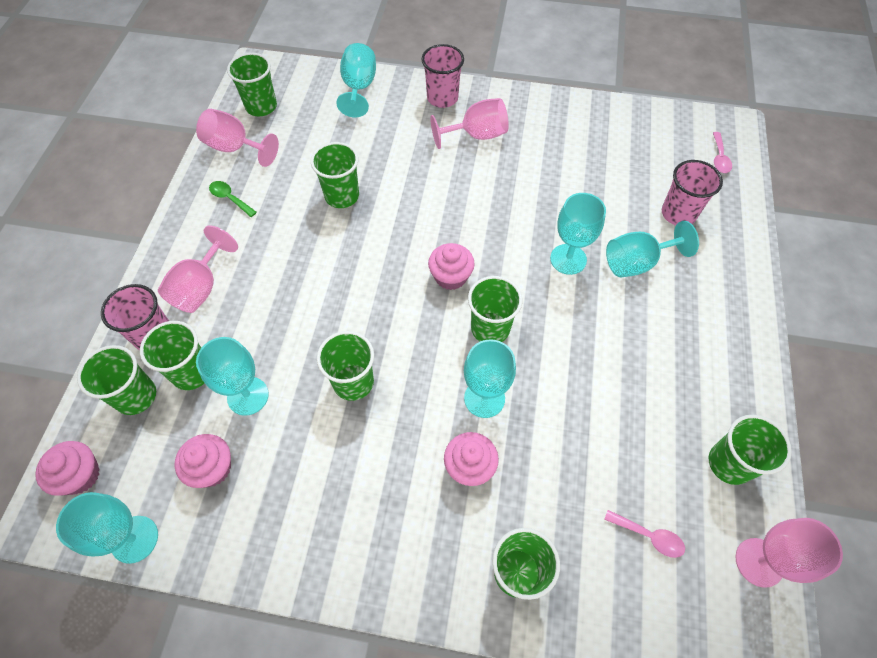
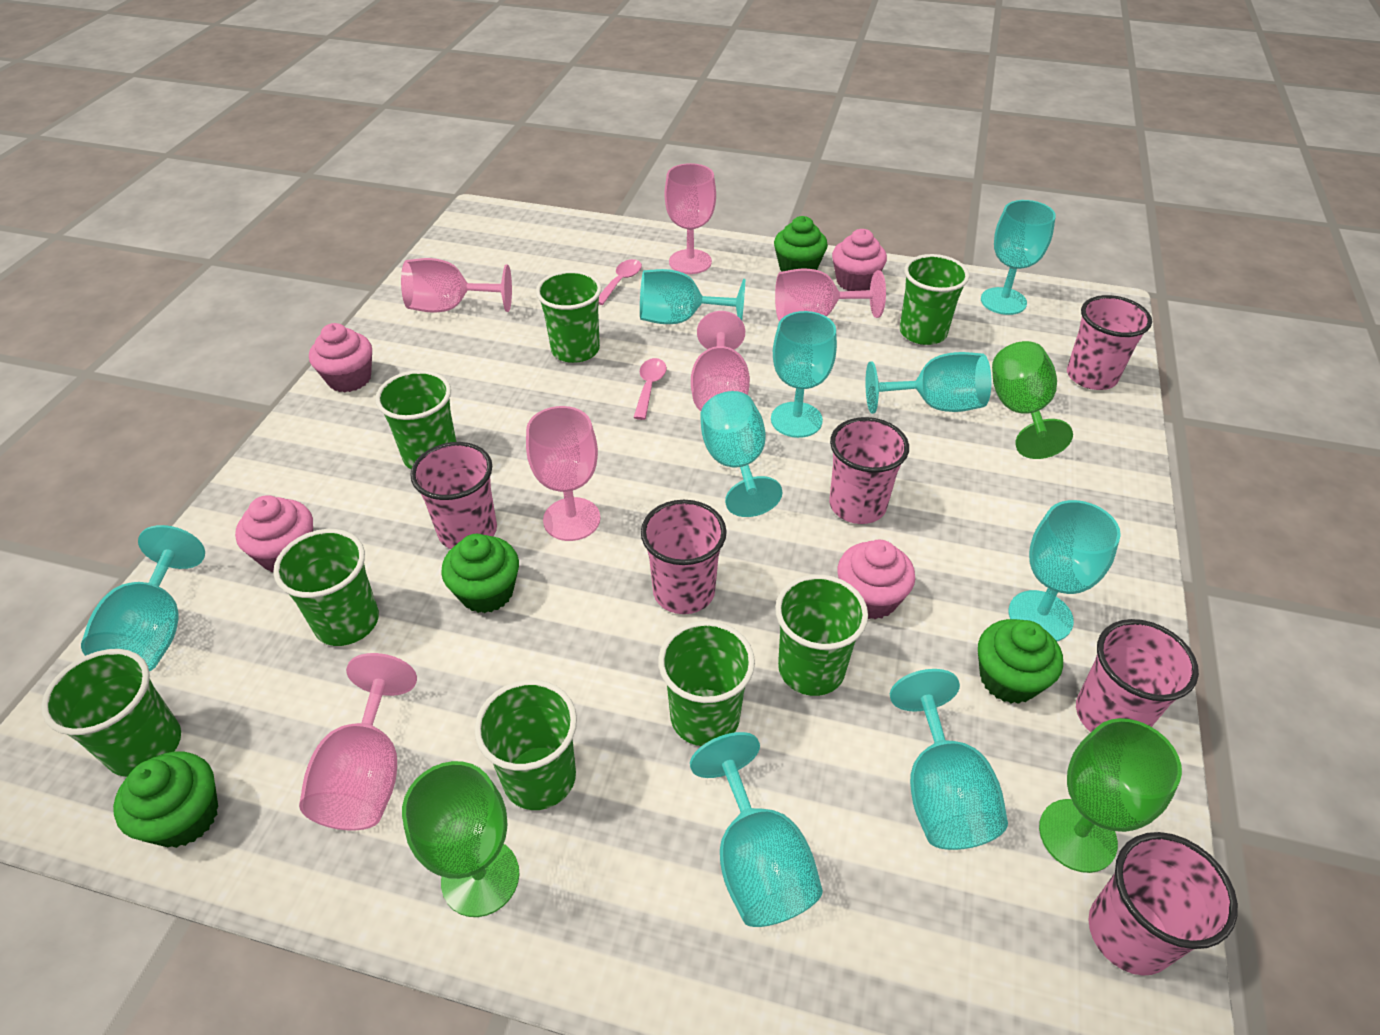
green cupcake: none = 0 -> [113,751,218,848] [441,534,519,613] [774,216,828,272] [978,619,1063,704] = 4
green goblet: none = 0 -> [402,761,520,917] [992,341,1073,459] [1039,718,1182,873] = 3
green spoon: [209,181,257,217] = 1 -> none = 0
pink cup: [101,284,169,350] [422,44,464,108] [662,160,723,225] = 3 -> [410,442,497,549] [641,500,727,614] [829,417,909,524] [1067,295,1152,390] [1076,619,1199,732] [1088,832,1238,976] = 6
pink goblet: [158,225,238,313] [196,109,279,167] [430,98,509,149] [735,518,843,588] = 4 -> [299,653,417,830] [401,258,512,313] [526,406,600,541] [665,163,716,274] [691,311,750,411] [775,268,886,321] = 6
turquoise goblet: [56,492,158,564] [196,337,269,416] [336,43,376,117] [464,339,516,418] [550,193,606,275] [606,221,699,277] = 6 -> [81,525,205,671] [640,269,745,324] [690,732,823,927] [700,391,783,517] [771,311,837,438] [865,352,991,414] [890,669,1008,850] [981,200,1056,315] [1009,500,1121,641] = 9

